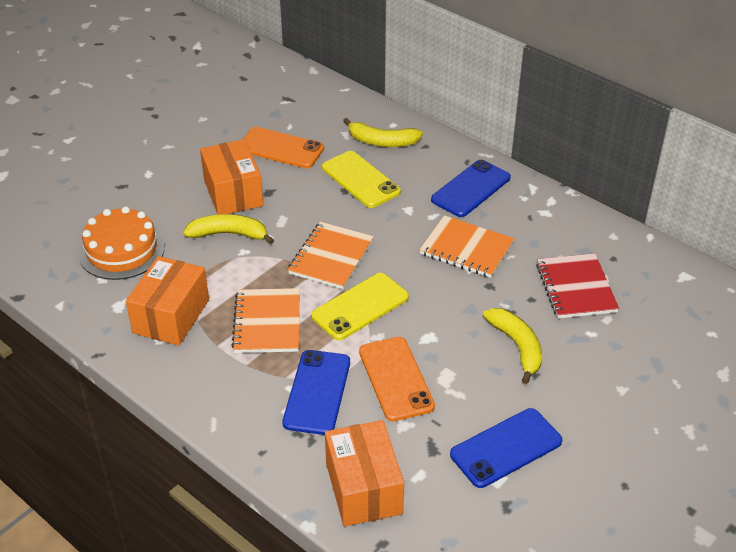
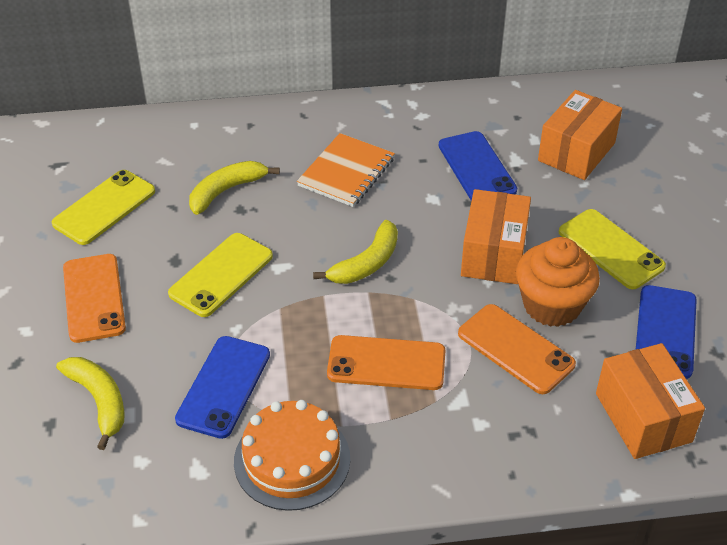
orange cupcake: none = 0 -> [516,237,600,327] = 1
orange notebook: [231,288,300,353] [288,222,374,289] [419,215,514,278] = 3 -> [297,133,395,207] = 1
orange phone: [242,127,324,168] [359,337,435,421] = 2 -> [63,254,126,343] [327,335,446,390] [458,304,576,394] = 3
red notebook: [536,253,619,318] = 1 -> none = 0
yellow phone: [311,273,409,340] [322,151,401,208] = 2 -> [52,170,155,245] [168,233,273,317] [559,209,666,289] = 3

